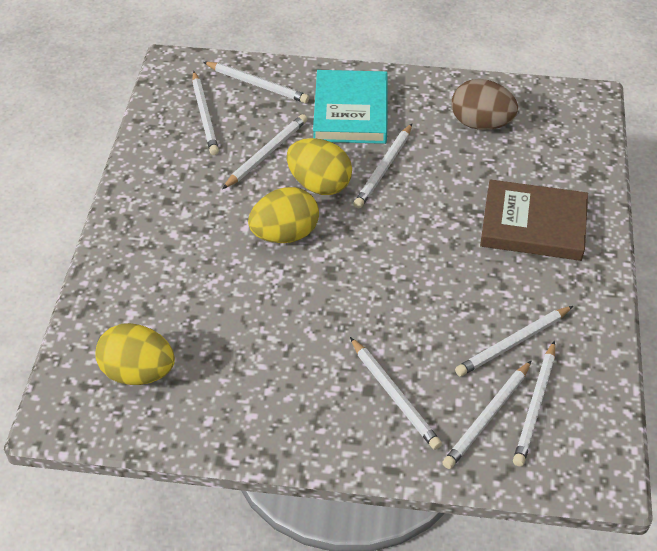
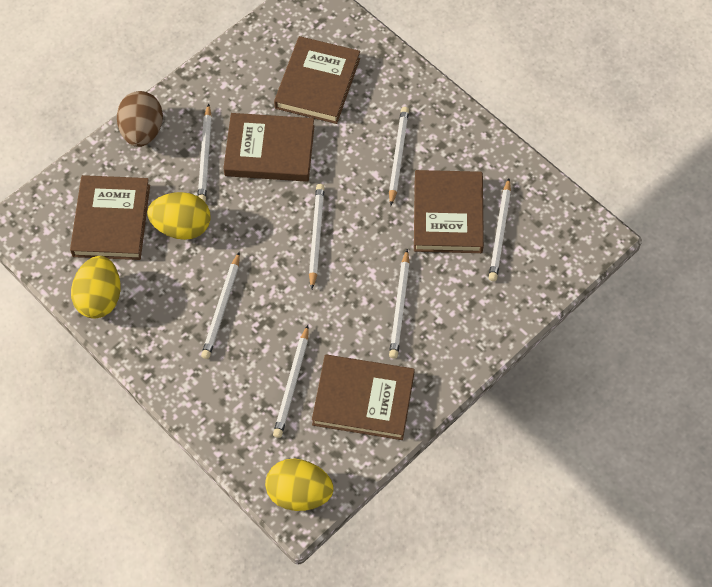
brown book: [480,179,588,261] = 1 -> [70,175,150,260] [223,113,314,182] [274,36,360,124] [312,354,415,440] [414,170,484,253] = 5
turquoise book: [313,70,388,144] = 1 -> none = 0
white pencil: [192,71,219,155] [204,62,309,103] [222,114,307,189] [350,337,442,450] [354,124,412,208] [442,360,532,469] [455,306,573,376] [513,341,555,467] = 8 -> [198,103,212,202] [201,251,240,359] [273,325,309,438] [309,184,325,289] [389,107,409,206] [389,249,410,359] [489,178,511,281] = 7

